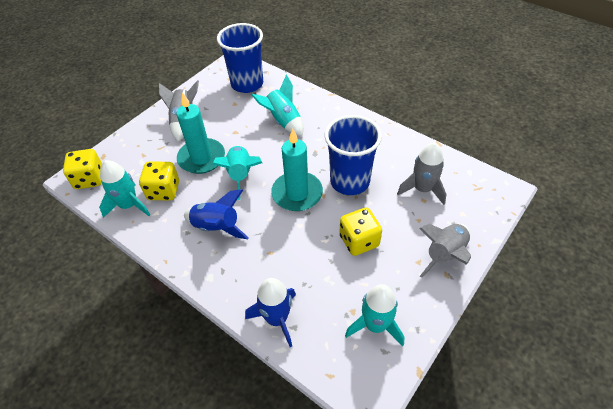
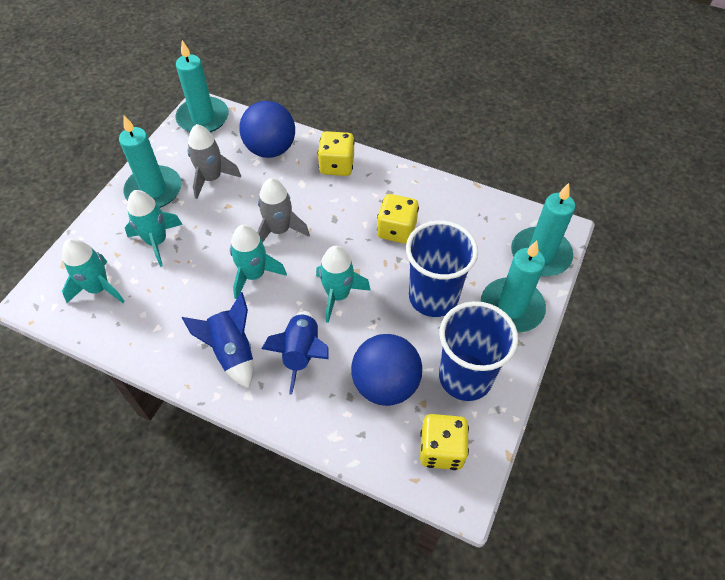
blue ball: none = 0 -> [239,101,295,158] [351,334,422,406] = 2
grey rocket: [159,80,199,141] [397,142,447,205] [419,224,471,278] = 3 -> [187,124,241,199] [257,178,310,242] = 2
turquoise candle: [177,92,225,174] [271,129,323,211] = 2 -> [119,115,182,208] [176,40,229,133] [481,241,546,332] [511,183,575,276] = 4

